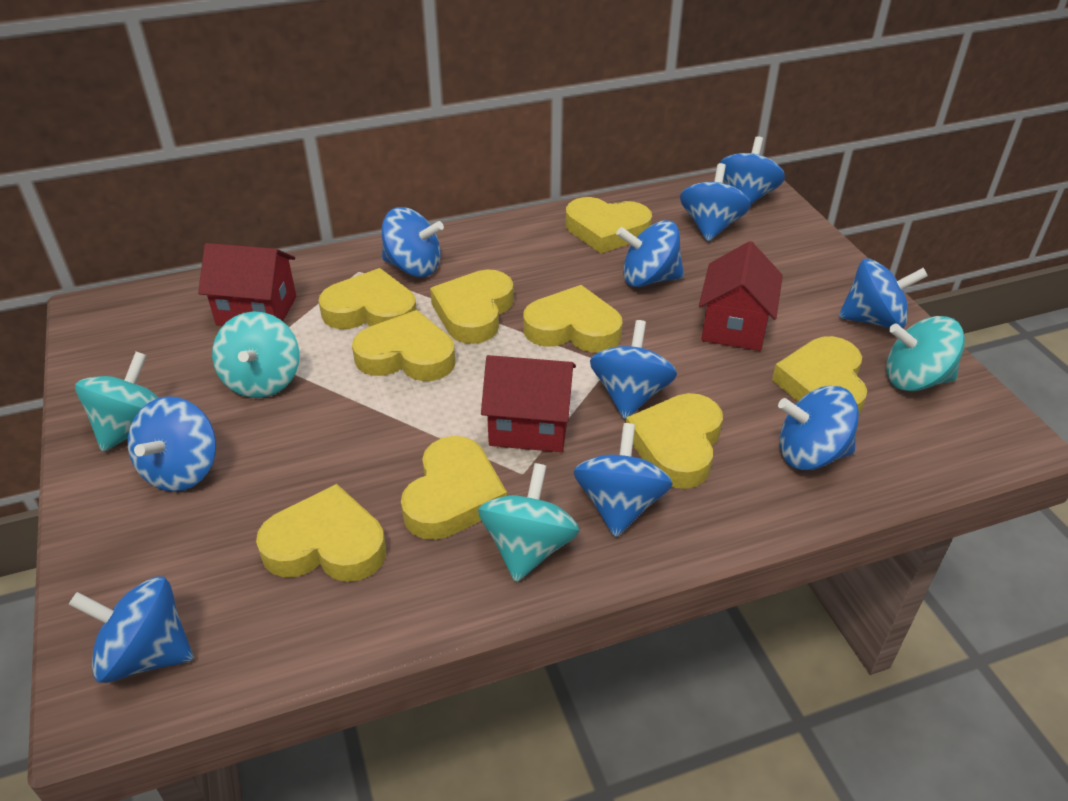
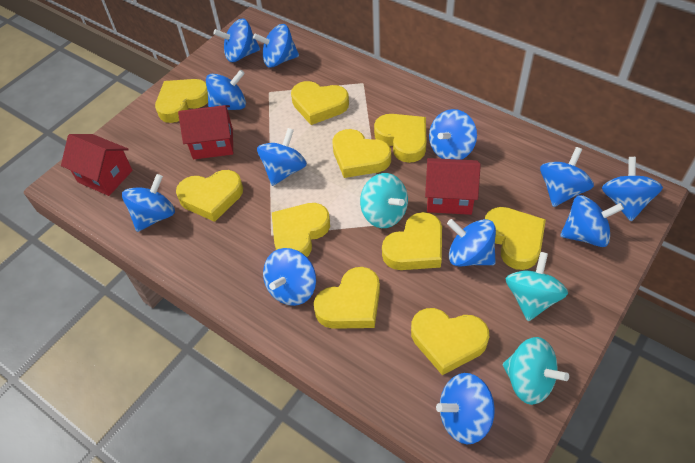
blue spinning top: [68,576,193,683] [128,396,216,492] [382,207,444,277] [574,423,673,537] [590,320,677,419] [616,220,684,287] [680,163,751,241] [720,136,785,204] [778,386,859,470] [839,259,928,328] = 10 -> [122,174,175,232] [206,70,246,110] [213,19,260,62] [253,24,299,67] [257,128,307,186] [263,248,316,306] [429,109,477,160] [436,373,495,444] [447,219,496,267] [540,147,594,207] [560,195,624,247] [602,157,663,221] = 12
turquoise spinning top: [75,352,159,452] [212,311,300,398] [478,463,579,582] [886,316,965,391] = 4 -> [360,173,408,228] [503,337,569,405] [506,252,568,321] = 3
yellow heart: [256,484,386,582] [319,268,417,329] [352,310,455,381] [401,436,507,540] [430,269,514,344] [523,285,623,353] [566,197,652,253] [626,393,723,489] [772,336,867,415] = 9 -> [155,79,208,123] [176,170,243,222] [272,203,330,257] [291,81,349,125] [314,267,380,329] [332,129,391,178] [374,114,427,163] [382,212,442,270] [411,308,489,375] [485,207,546,270] = 10

